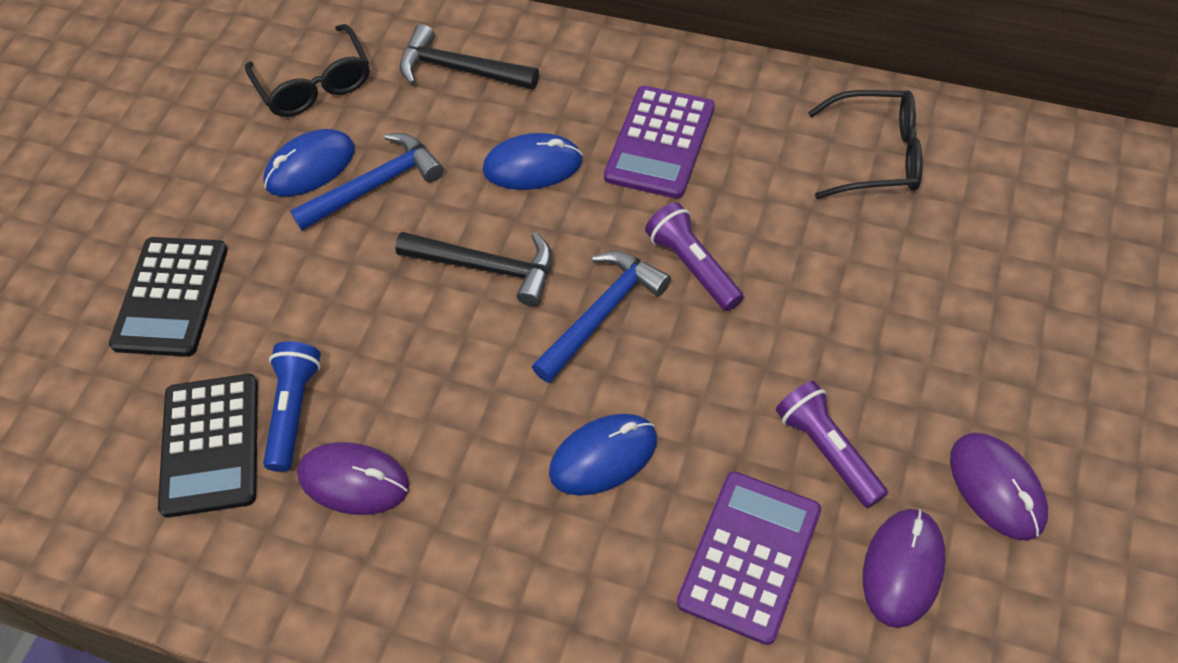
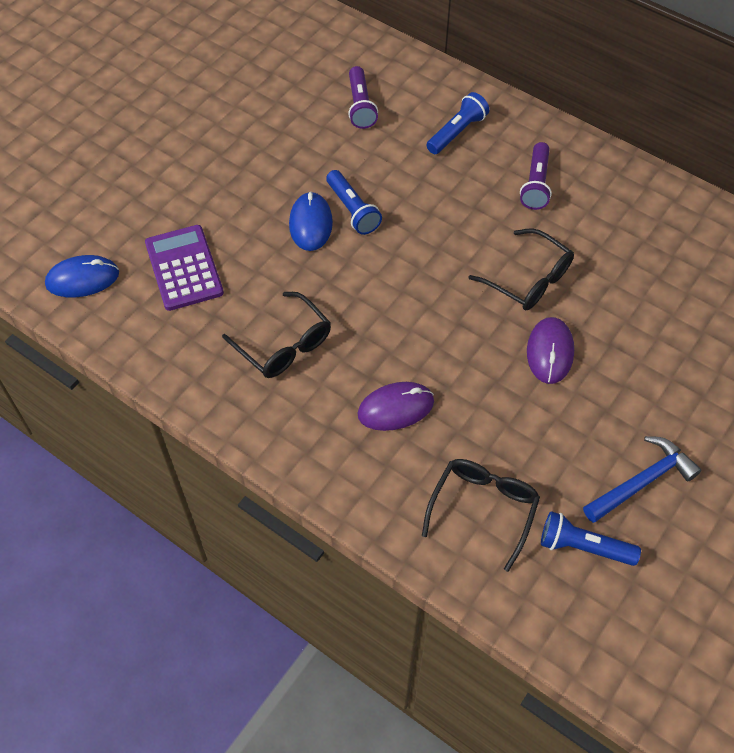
black calculator: [109,237,228,357] [158,374,258,518] = 2 -> none = 0
black glasses: [245,24,370,117] [808,90,923,199] = 2 -> [222,292,331,378] [422,459,540,572] [468,228,574,310] = 3
black hammer: [395,232,552,306] [400,24,539,90] = 2 -> none = 0
blue flashlight: [263,341,321,472] = 1 -> [326,170,382,235] [426,92,489,154] [541,511,641,566] = 3
blue hammer: [290,133,444,231] [532,251,671,383] = 2 -> [583,436,701,523] = 1
blue mouse: [263,129,355,196] [483,133,583,190] [549,414,657,496] = 3 -> [45,255,119,297] [289,192,333,251] = 2
purple calculator: [604,86,714,199] [677,471,821,645] = 2 -> [145,225,224,311] = 1
purple mouse: [297,442,410,515] [863,509,946,628] [950,432,1048,541] = 3 -> [358,382,434,431] [527,317,574,384] = 2

